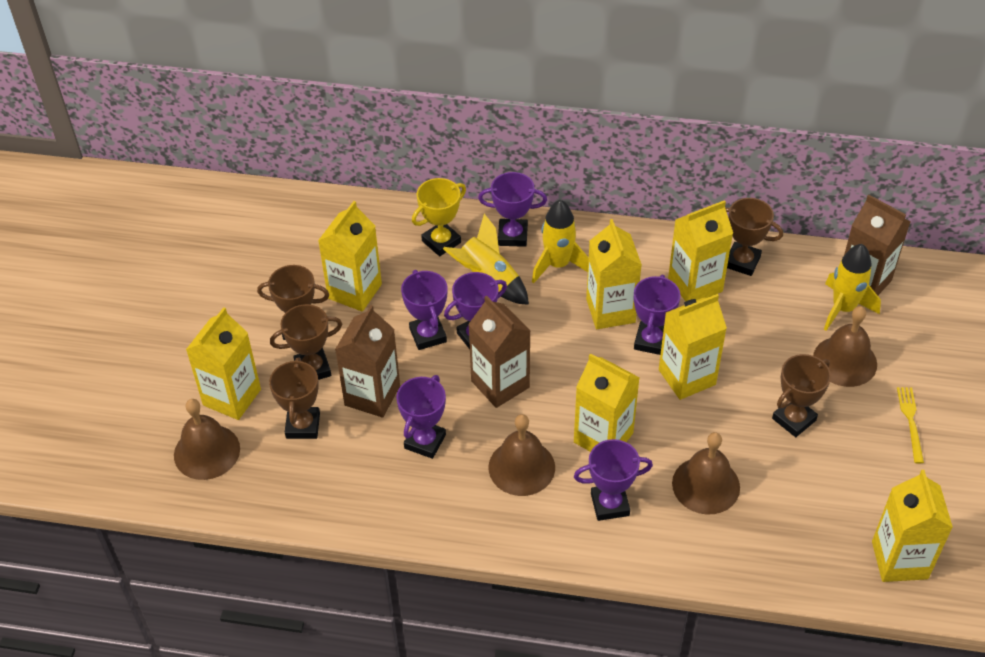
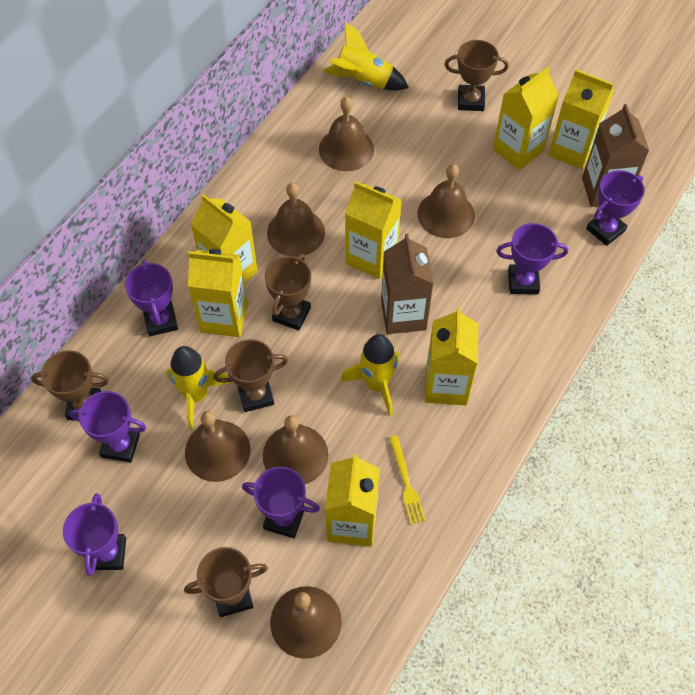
brown bell: [174,399,240,480] [489,414,555,496] [672,432,740,514] [813,306,877,387] = 4 -> [185,411,251,482] [263,415,328,484] [267,183,325,257] [270,586,342,659] [319,97,374,171] [417,164,475,238] = 6
brown carton: [335,305,400,418] [468,295,530,408] [844,195,910,295] = 3 -> [381,234,434,334] [582,104,649,207] = 2
yellow trophy: [412,178,466,256] = 1 -> none = 0

